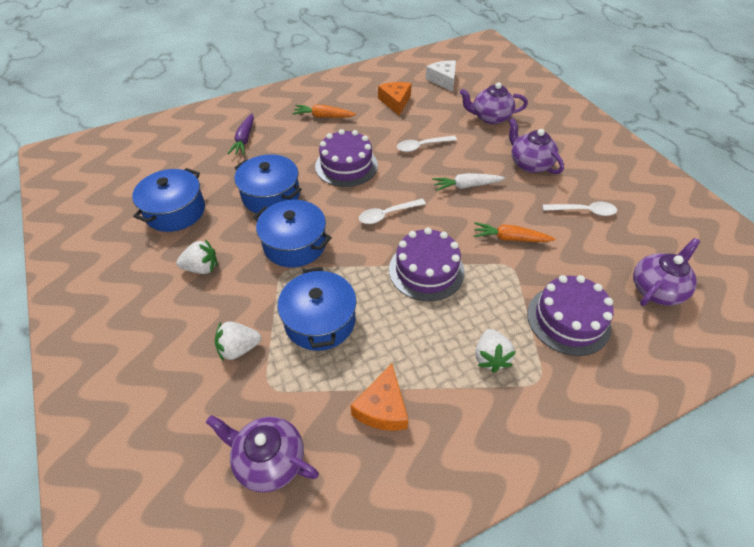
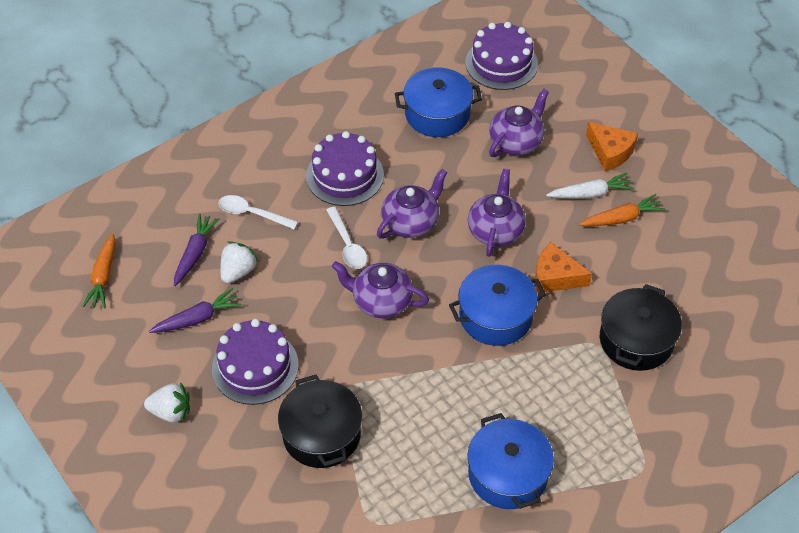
black pot: none = 0 -> [278,375,362,468] [600,284,682,371] = 2
blue pot: [132,168,205,232] [234,154,302,214] [253,200,332,268] [277,267,357,351] = 4 -> [395,68,482,137] [449,265,546,346] [468,413,554,509] = 3
purple carrot: [227,114,254,155] = 1 -> [149,288,242,333] [174,213,220,286] = 2
white cheese: [425,60,456,92] = 1 -> none = 0
white spoon: [359,199,426,224] [397,136,457,152] [542,202,617,216] = 3 -> [218,195,298,229] [326,206,367,269] = 2
white strawberry: [176,239,218,274] [215,321,261,362] [475,329,516,373] = 3 -> [144,382,190,423] [220,241,259,284] = 2

